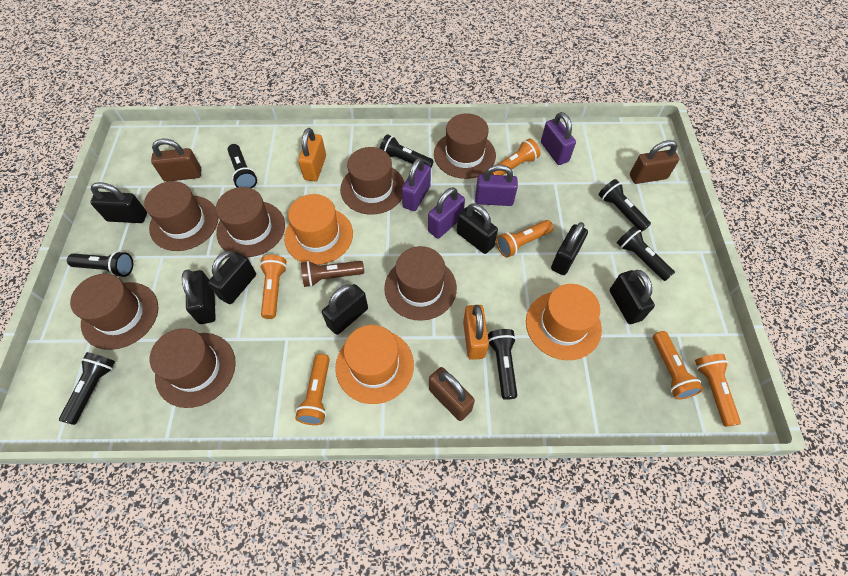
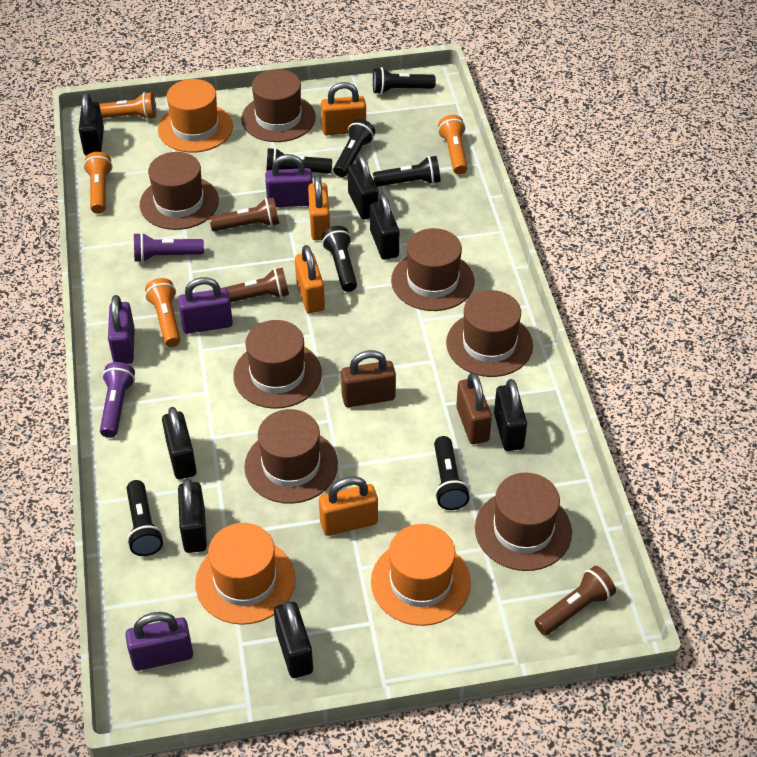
brown flashlight: [301,261,364,287] = 1 -> [209,197,279,231] [220,268,289,303] [535,566,616,635] = 3
brown padlock: [151,139,201,182] [429,367,475,421] [630,140,679,184] = 3 -> [341,350,396,407] [456,372,492,444] = 2
orange flashlight: [260,255,287,319] [295,354,330,425] [491,139,540,175] [496,220,553,258] [653,331,703,400] [695,354,741,427] = 6 -> [83,152,112,214] [99,92,156,120] [145,278,181,347] [438,115,468,175] = 4
orange padlock: [298,128,326,181] [463,305,489,360] = 2 -> [295,245,325,313] [308,174,330,240] [319,476,378,536] [321,82,366,135] = 4
purple flashlight: none = 0 -> [100,362,135,438] [134,233,204,263] = 2

